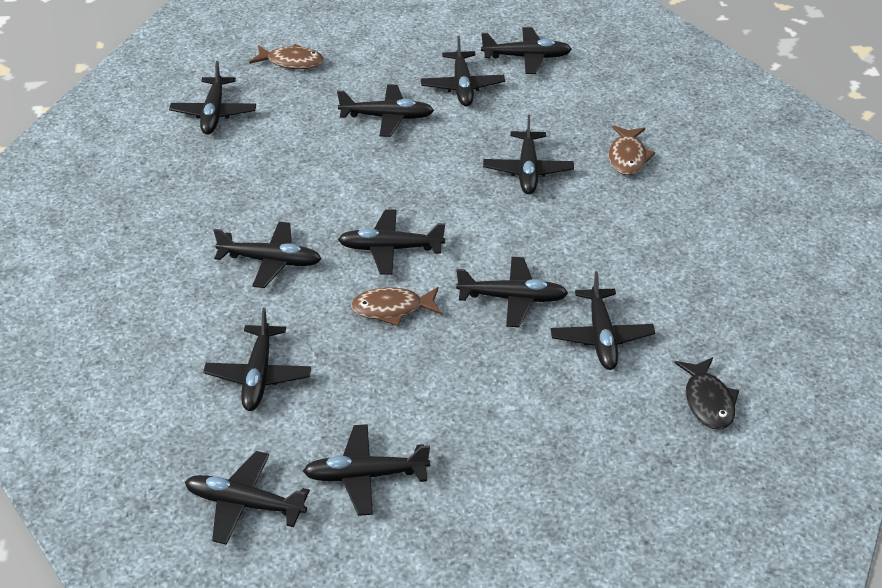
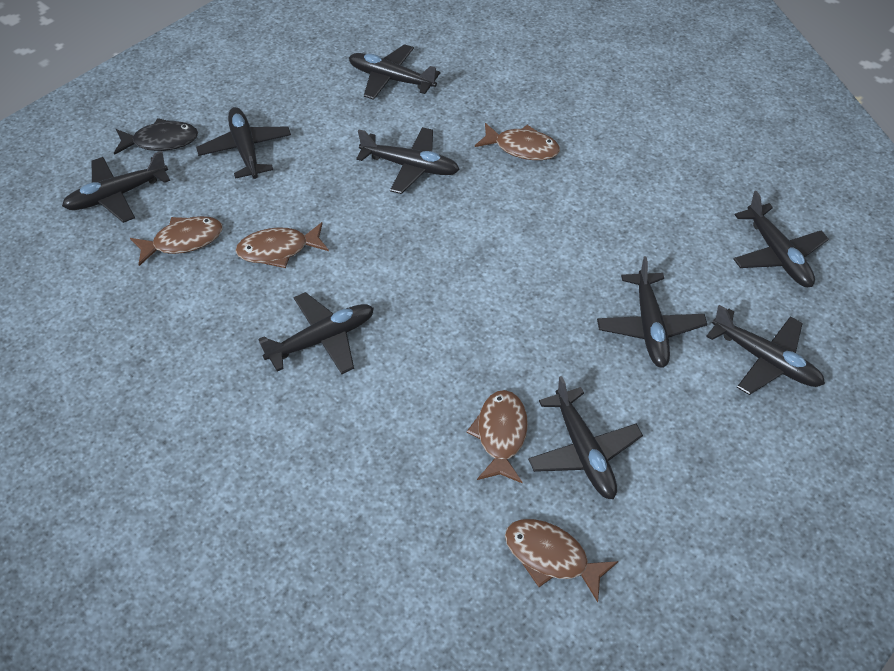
black plane: [169,61,256,135] [185,451,310,545] [203,308,311,411] [213,222,321,288] [303,424,430,516] [337,84,434,137] [338,210,445,275] [421,36,505,106] [456,257,568,327] [481,27,572,74] [483,115,574,194] [551,271,655,370] = 12 -> [62,151,170,223] [196,107,291,179] [258,292,374,374] [349,44,440,100] [356,127,460,194] [528,376,643,499] [597,256,707,368] [706,305,825,395] [734,191,829,287] = 9
brown fish: [249,44,324,69] [351,287,442,326] [608,125,655,175] = 3 -> [130,216,222,266] [235,222,329,268] [466,390,528,483] [475,123,560,160] [505,519,618,602] = 5

